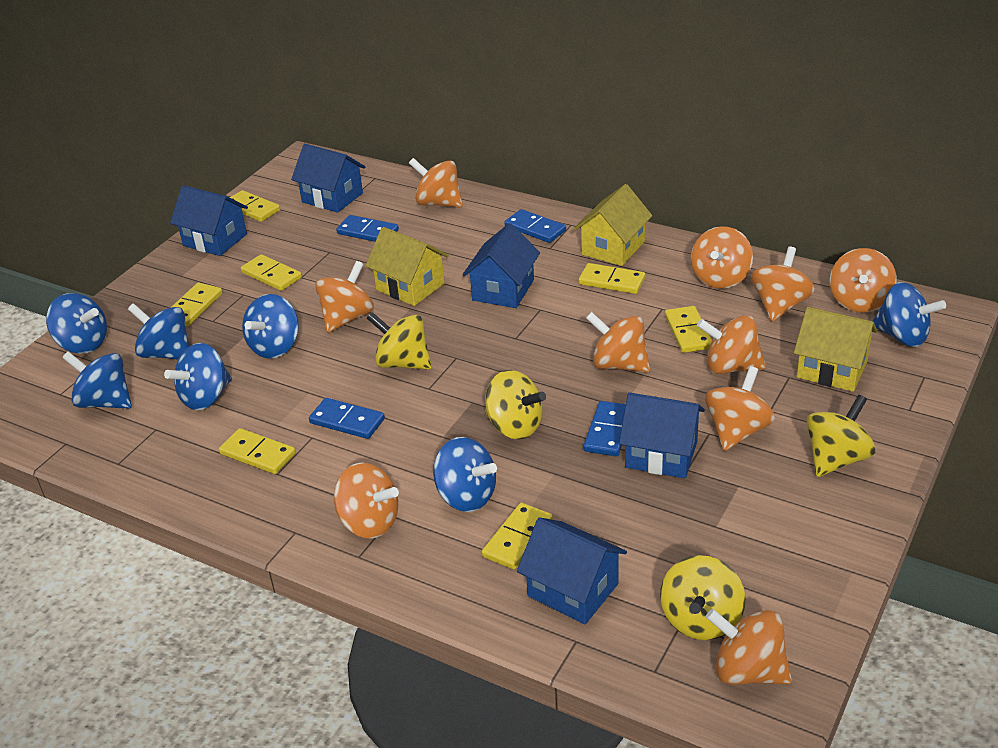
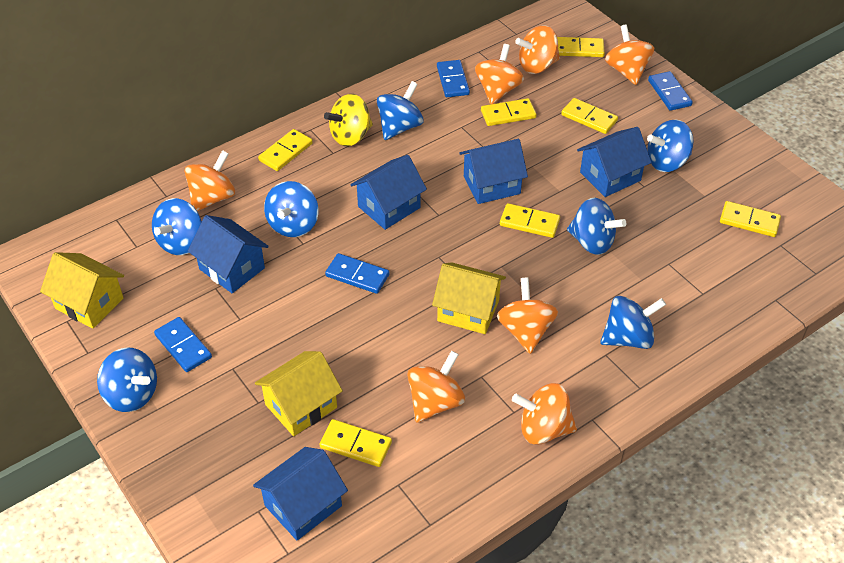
orange spinning top: [315,261,373,333] [334,462,399,539] [409,158,463,207] [586,312,650,372] [691,226,753,289] [697,315,766,374] [705,366,775,451] [706,609,792,685] [751,247,815,321] [830,248,897,312] = 10 -> [184,150,235,211] [407,350,465,423] [475,44,524,104] [497,278,558,354] [512,383,577,445] [515,25,560,74] [605,25,654,85] = 7
yellow spinning top: [367,312,432,370] [485,370,546,440] [660,555,745,640] [806,395,876,477] = 4 -> [324,94,373,146] = 1

